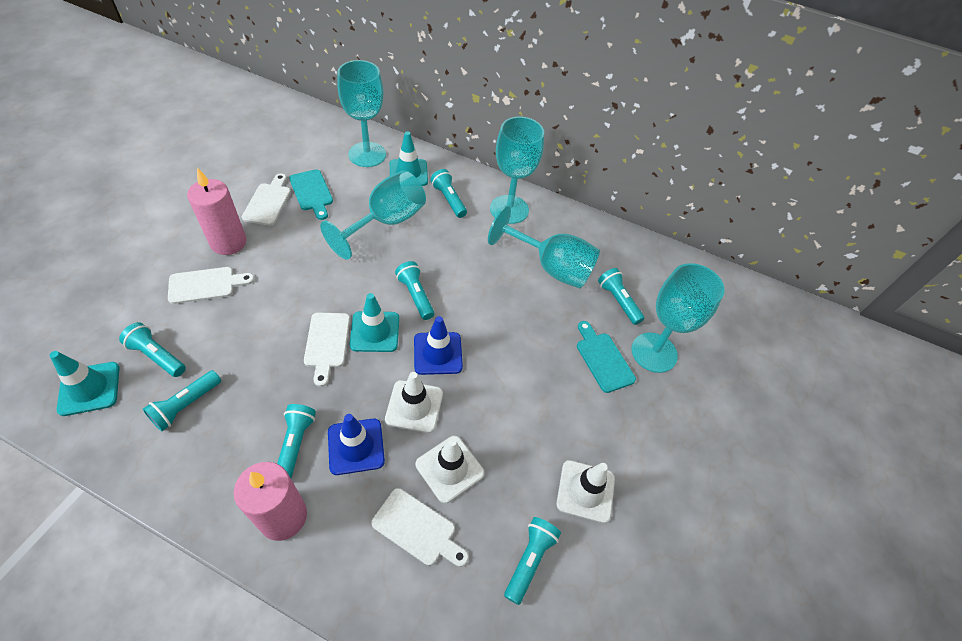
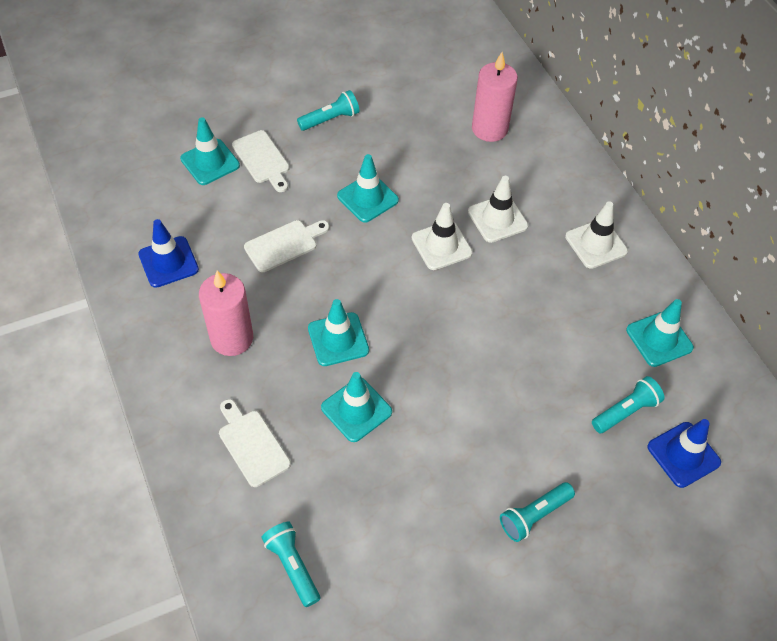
turquoise cutting board: [289,169,333,220] [577,321,636,393] = 2 -> none = 0
turquoise flashlight: [119,322,186,377] [143,370,221,431] [277,404,316,478] [395,261,434,320] [430,169,467,218] [504,517,561,605] [598,268,645,325] = 7 -> [261,522,320,607] [297,90,359,131] [500,482,575,542] [592,376,665,433] = 4
turquoise goblet: [320,170,426,260] [337,60,386,167] [488,206,600,288] [490,117,544,224] [631,263,725,373] = 5 -> none = 0
turquoise traffic cone: [49,351,120,416] [349,293,399,352] [390,131,428,186] = 3 -> [180,117,240,185] [308,299,369,366] [321,372,392,442] [337,154,399,223] [626,299,694,367] = 5
white cutting board: [168,267,254,304] [242,174,291,226] [304,313,350,387] [371,488,469,567] = 4 -> [219,399,291,487] [232,130,290,192] [244,220,329,272] = 3

